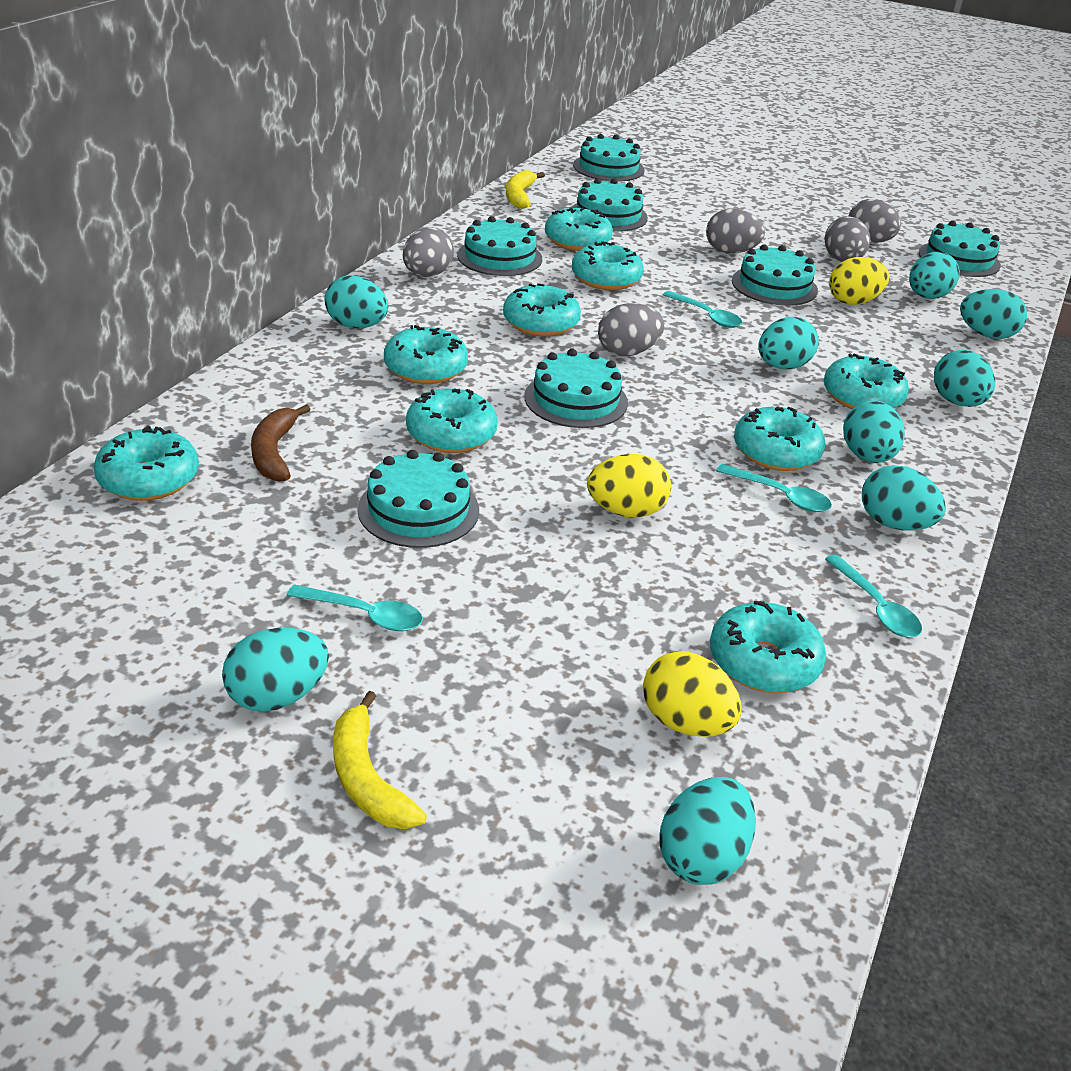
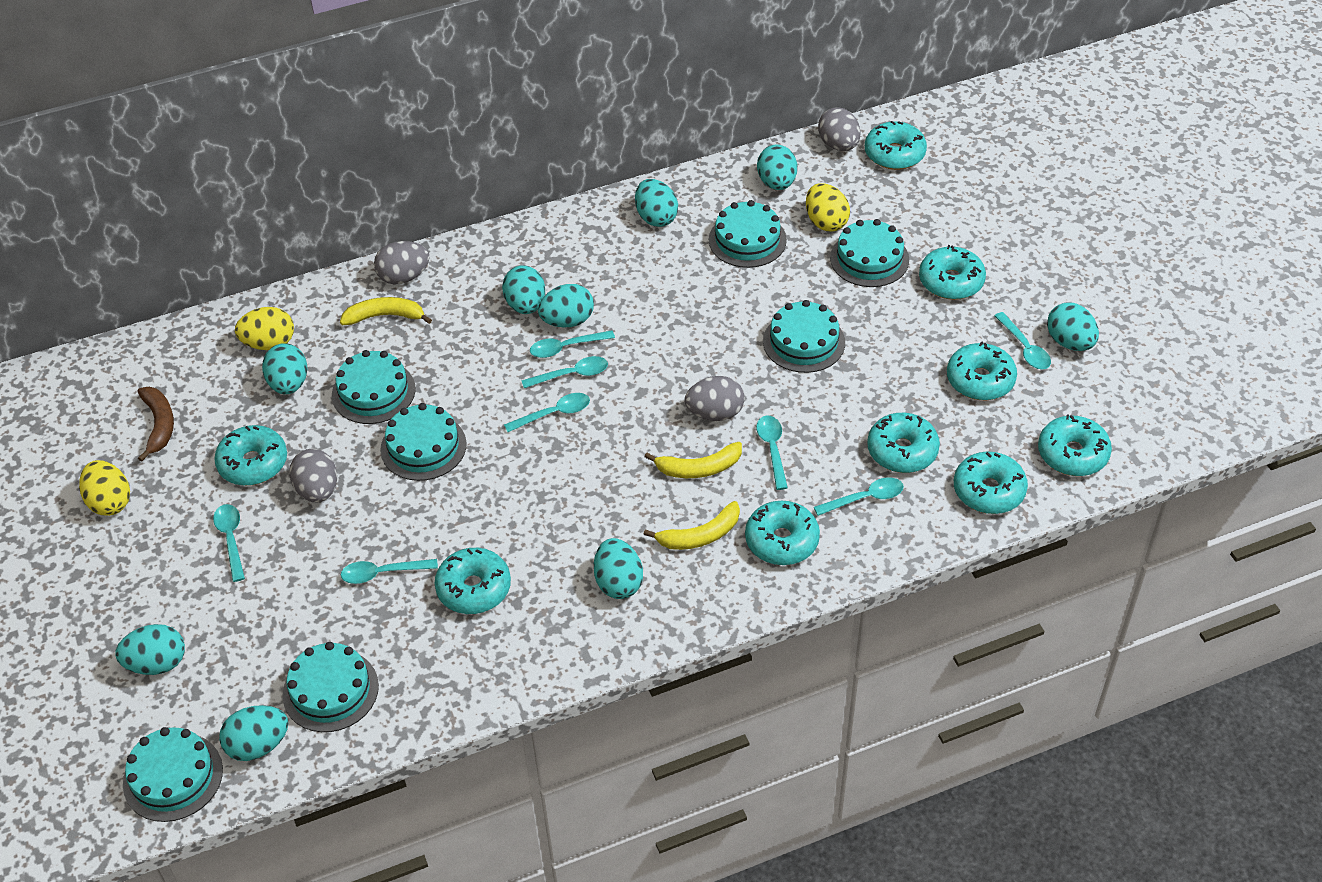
grey egg: [403,227,454,277] [598,303,665,356] [706,208,765,254] [825,216,870,262] [849,199,901,243] = 5 -> [289,449,337,502] [374,241,430,285] [685,376,745,421] [818,107,860,151] = 4
turquoise spoon: [286,584,423,631] [663,291,742,328] [716,464,832,512] [825,555,922,638] = 4 -> [213,504,245,582] [341,559,438,584] [504,393,590,432] [521,356,608,388] [530,330,615,358] [756,416,788,490] [814,477,904,516] [995,312,1051,369] = 8
yellow banana: [333,691,427,829] [506,170,545,209] = 2 -> [340,297,432,325] [643,501,740,550] [645,442,742,478] = 3

